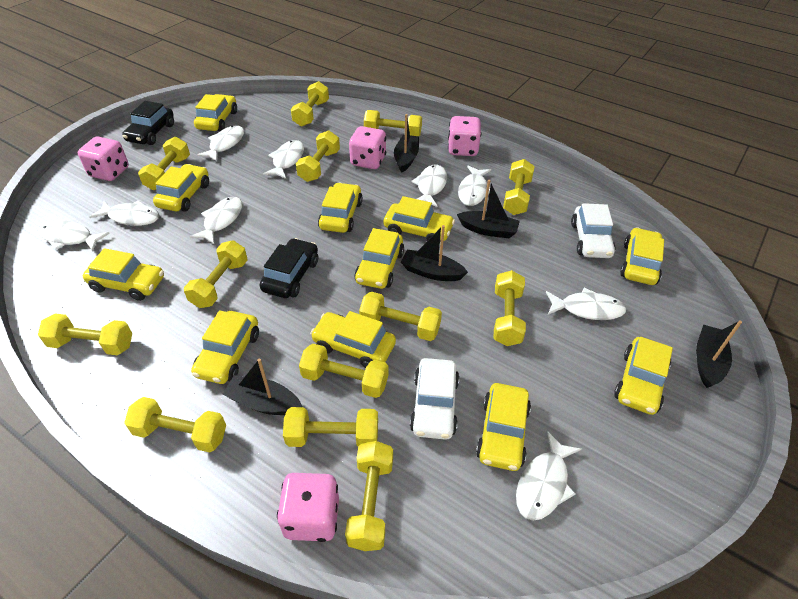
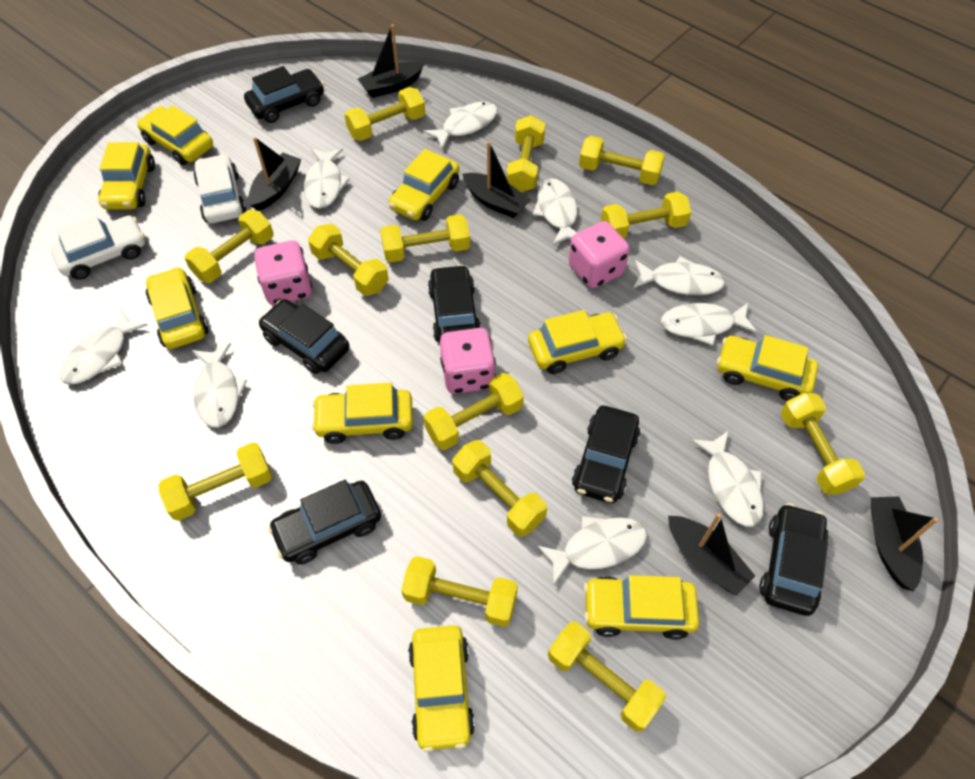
black car: [122,101,174,145] [260,238,318,298] = 2 -> [244,66,324,123] [258,299,350,374] [268,480,381,565] [428,264,481,343] [572,406,640,503] [759,503,828,616] = 6
pink dice: [78,136,129,181] [277,473,339,542] [349,126,386,169] [448,116,481,156] = 4 -> [254,240,312,305] [440,328,496,394] [569,221,630,288] = 3
yellow car: [83,248,164,301] [153,164,209,212] [191,310,259,384] [194,94,237,131] [310,311,396,368] [318,182,363,233] [354,228,404,289] [384,196,455,241] [476,383,531,471] [614,337,673,415] [620,227,664,285] = 11 -> [98,142,155,210] [137,105,213,165] [146,267,208,349] [312,382,413,444] [389,149,459,221] [408,625,475,752] [528,310,627,374] [584,575,699,640] [717,335,818,401] = 9

